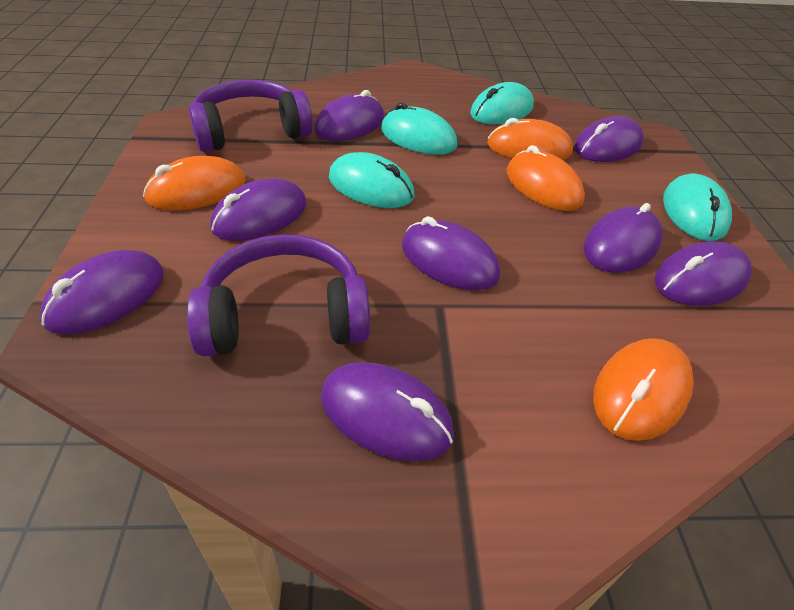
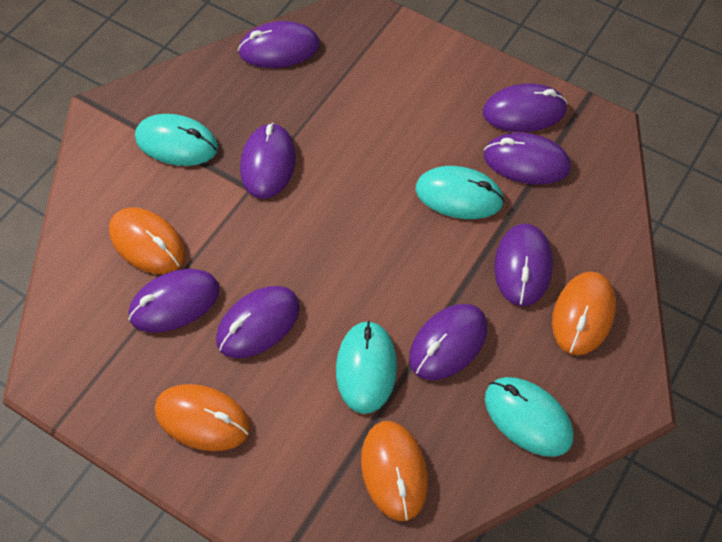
purple headphones: [187,234,370,356] [189,80,313,152] = 2 -> none = 0

